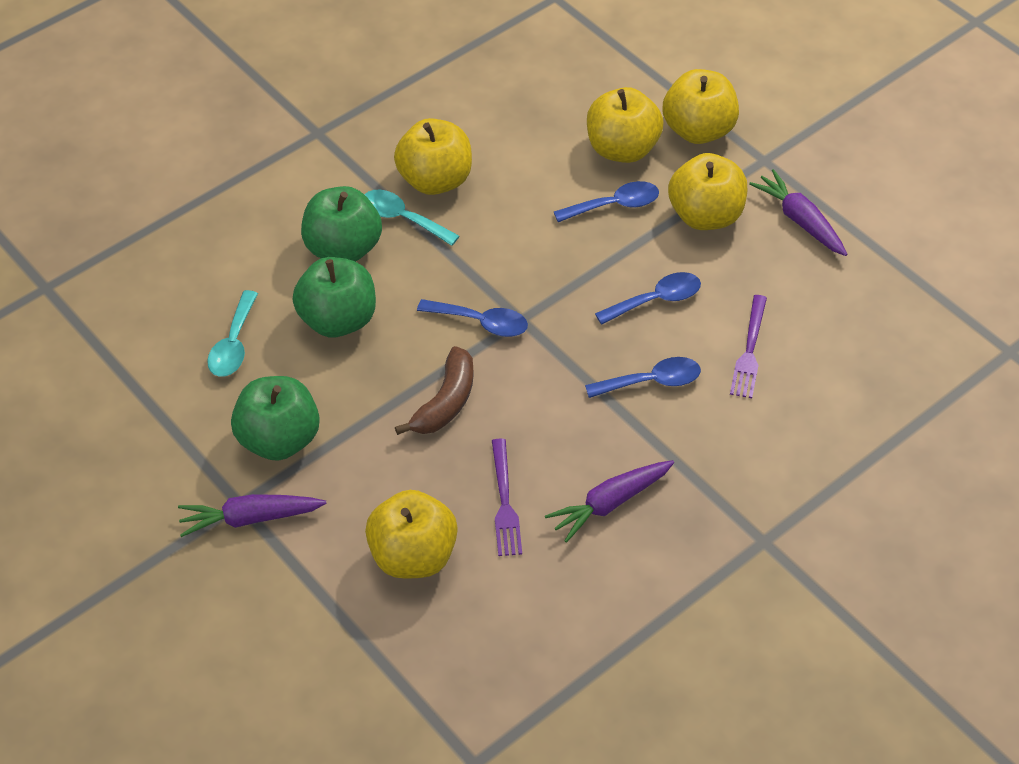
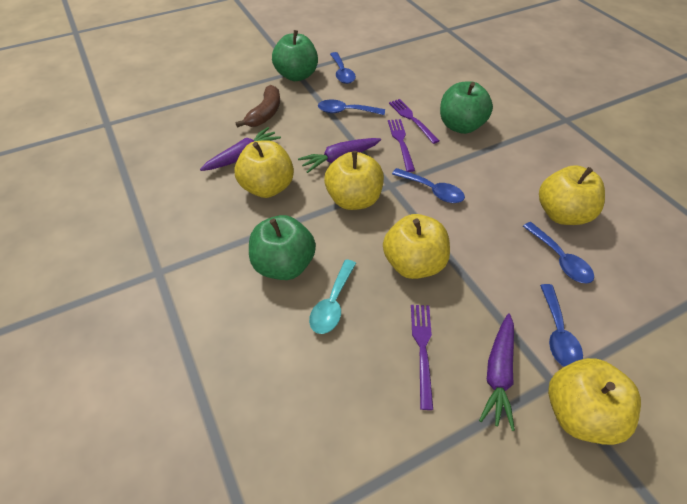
blue spoon: [417,299,528,337] [554,181,659,222] [585,357,701,398] [595,272,701,325] = 4 -> [318,100,385,115] [330,52,356,84] [392,168,465,203] [523,222,594,284] [540,284,583,367] = 5
purple fork: [492,438,522,556] [730,295,767,398] = 2 -> [388,119,415,172] [389,99,439,144] [411,305,433,410] = 3
turquoise spoon: [207,290,258,377] [364,190,459,246] = 2 -> [309,259,356,334] = 1

